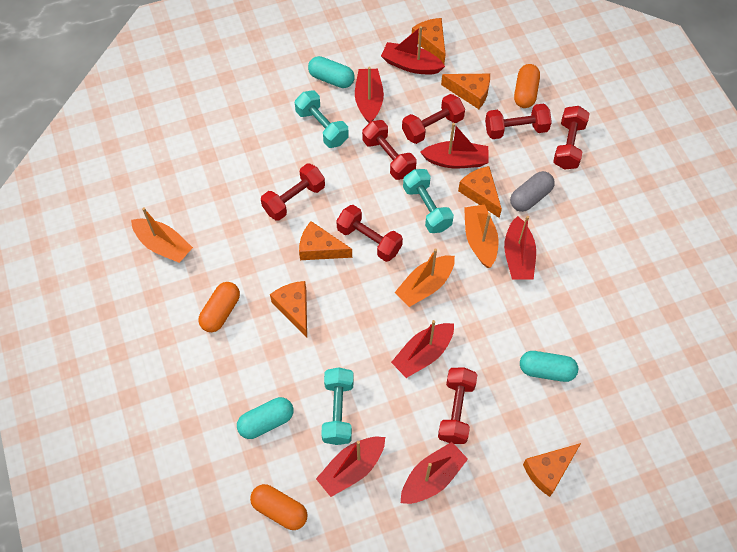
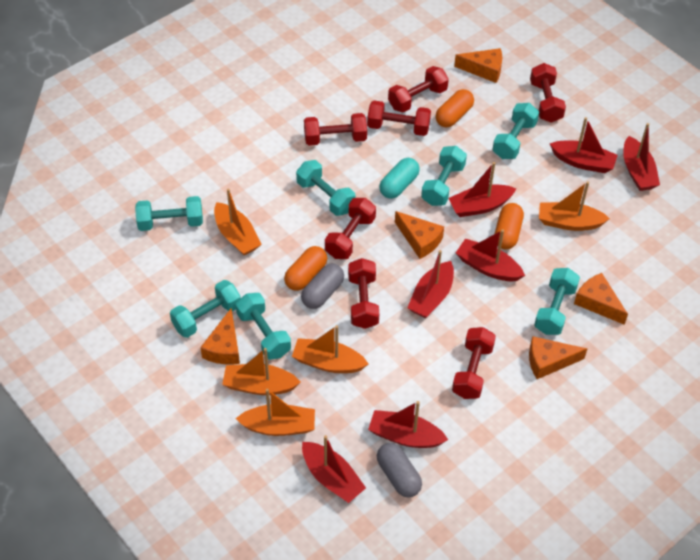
grey capsule: [510,171,555,212] = 1 -> [301,264,344,309] [377,443,422,497] = 2
orange boat: [131,207,193,263] [394,248,455,307] [464,204,499,268] = 3 -> [214,188,262,256] [222,348,301,395] [236,389,315,436] [292,325,368,373] [539,181,610,231] = 5
orange cheese: [270,281,307,337] [299,221,352,260] [412,18,446,64] [441,74,490,109] [458,166,502,218] [523,443,581,497] = 6 -> [200,309,240,365] [395,211,444,259] [454,48,502,83] [529,336,587,379] [574,273,628,325] = 5
turquoise capsule: [237,397,293,439] [308,56,355,88] [520,351,578,382] = 3 -> [379,158,420,199] = 1
turquoise dumbbell: [295,91,349,148] [321,368,354,445] [403,169,454,233] = 3 -> [135,196,203,231] [170,280,241,338] [236,293,291,360] [296,160,355,216] [421,146,467,206] [492,103,539,159] [534,268,580,335] = 7

